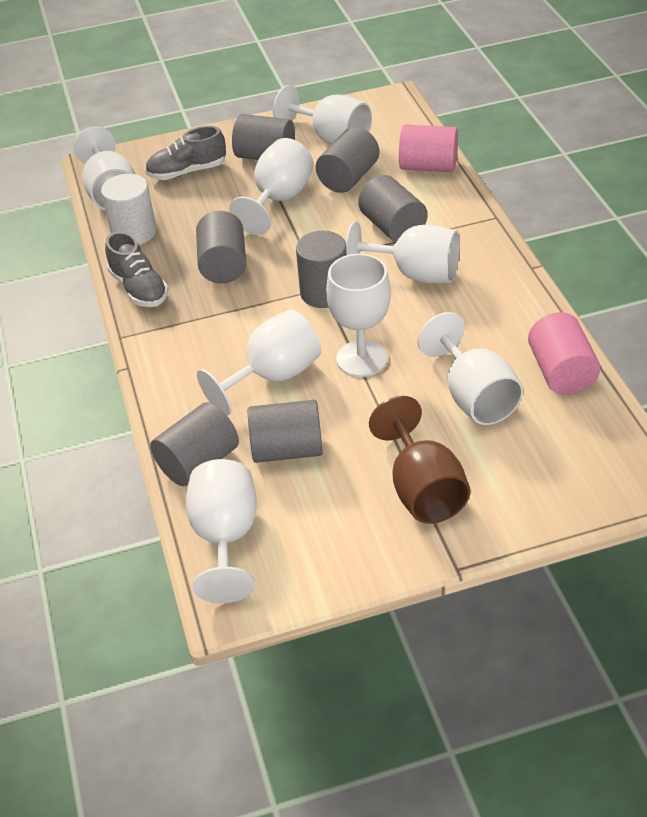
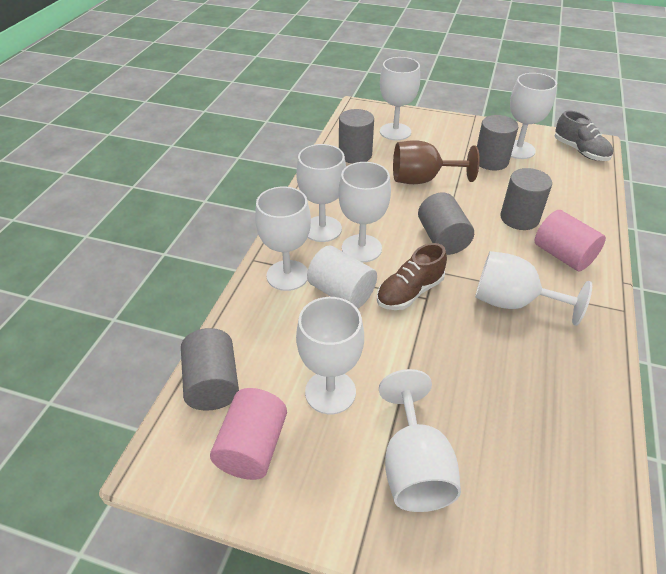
brown shoe: none = 0 -> [377,243,447,310] = 1
grey cylinder: [150,402,239,486] [196,211,246,283] [232,114,295,160] [248,400,323,463] [296,231,347,308] [316,127,379,193] [358,175,427,242] = 7 -> [181,328,239,411] [339,109,374,164] [418,192,474,255] [477,115,518,170] [500,168,552,230] = 5
grey shoe: [105,232,168,307] [145,126,226,180] = 2 -> [555,110,613,161] = 1

